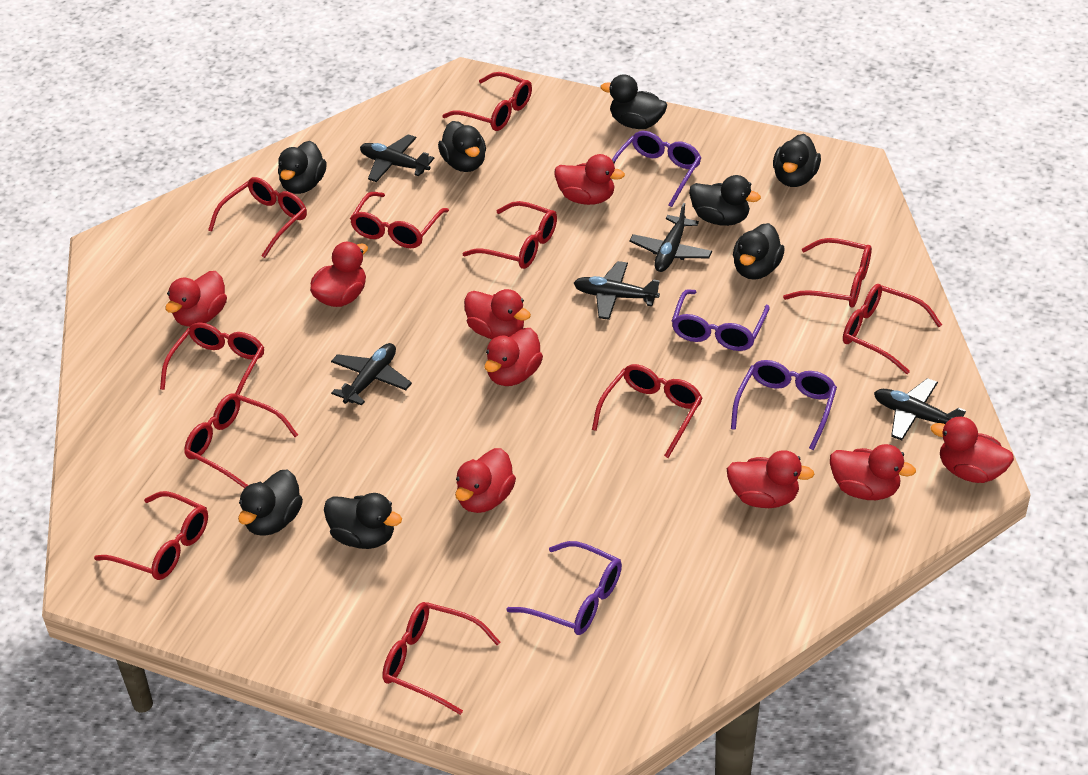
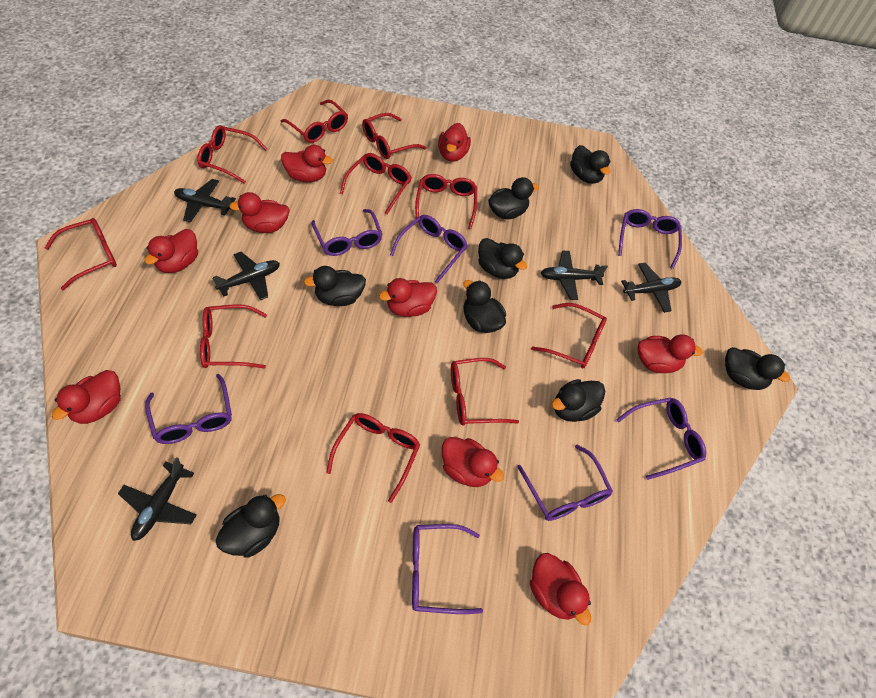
purple glasses: [507,541,622,635] [612,131,701,207] [672,289,770,351] [731,360,837,450] = 4 -> [145,374,232,444] [312,209,383,256] [390,215,468,283] [412,524,483,614] [517,445,613,521] [616,398,706,480] [618,209,682,269] = 7
red glasses: [94,491,208,580] [160,322,264,395] [184,393,298,488] [208,177,307,258] [350,192,449,248] [382,602,501,715] [442,72,532,131] [462,201,557,269] [592,364,702,458] [783,238,872,307] [843,284,942,374] = 11 -> [45,218,117,290] [197,125,267,184] [200,304,267,369] [281,100,348,143] [326,413,420,503] [340,153,412,215] [362,113,427,159] [415,174,477,229] [451,358,519,426] [531,303,607,369] = 10

